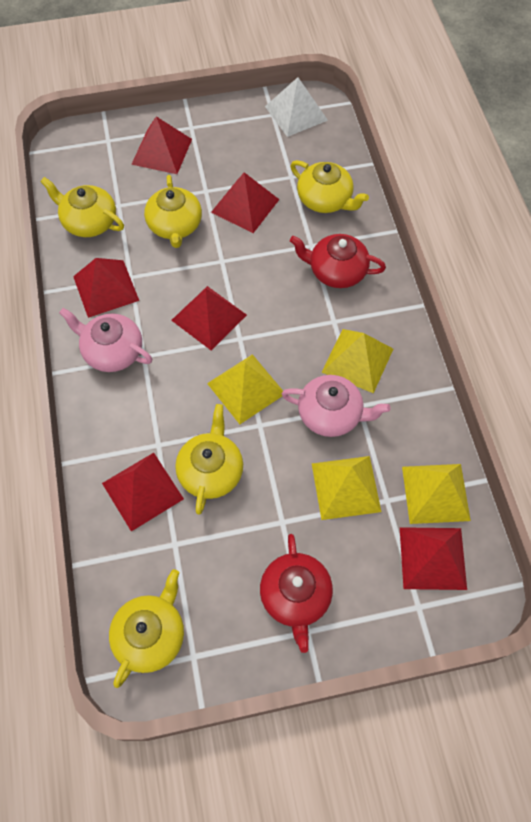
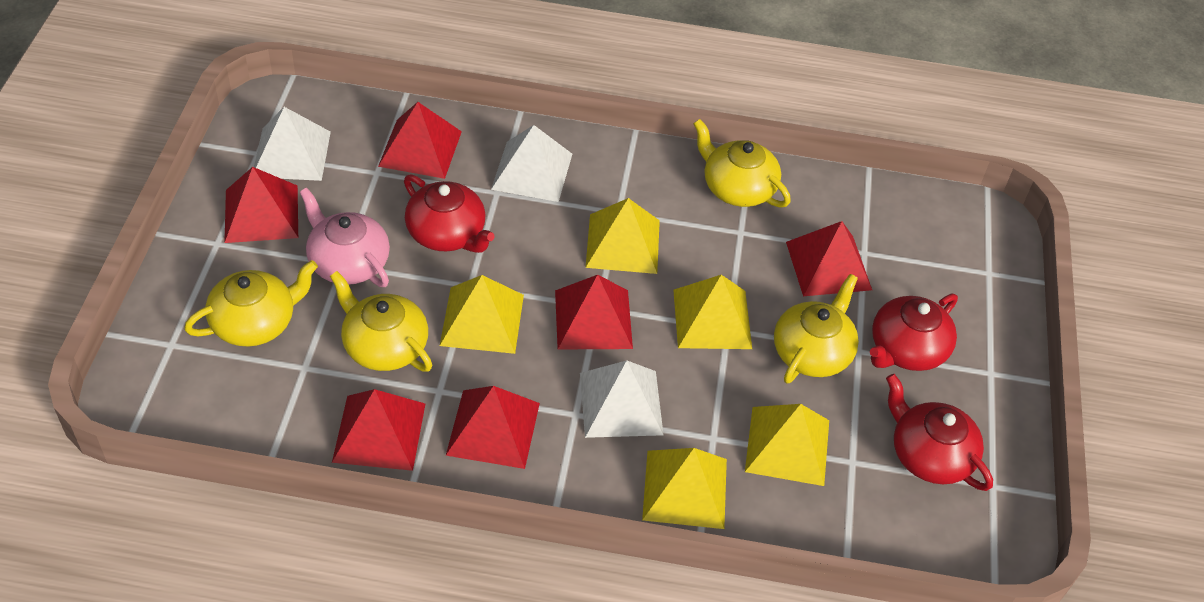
pink teapot: [59,308,152,372] [282,375,391,437] = 2 -> [300,188,390,287] = 1
red teapot: [260,534,333,653] [290,234,386,288] = 2 -> [404,174,495,253] [870,294,958,371] [886,374,993,491] = 3
white pyramid: [265,77,328,137] = 1 -> [254,107,331,181] [491,125,572,202] [580,360,664,438] = 3
yellow pyramid: [207,354,283,424] [312,456,381,520] [322,329,393,393] [402,464,471,524] = 4 -> [440,275,524,354] [585,198,660,274] [642,448,727,529] [673,275,752,349] [745,404,829,486] = 5
yellow teapot: [40,177,124,237] [109,569,184,688] [144,175,202,248] [175,404,243,514] [290,160,369,213] = 5 -> [184,260,318,347] [330,271,432,372] [693,119,791,208] [774,274,859,384] = 4

